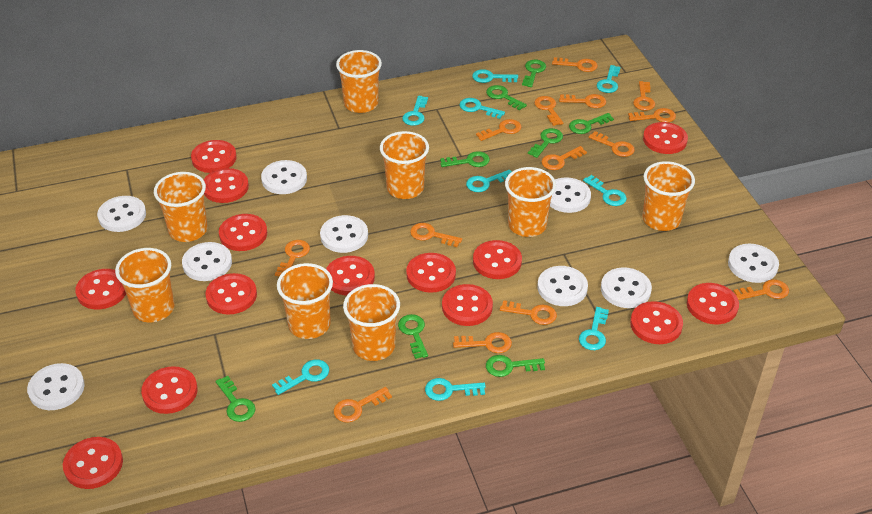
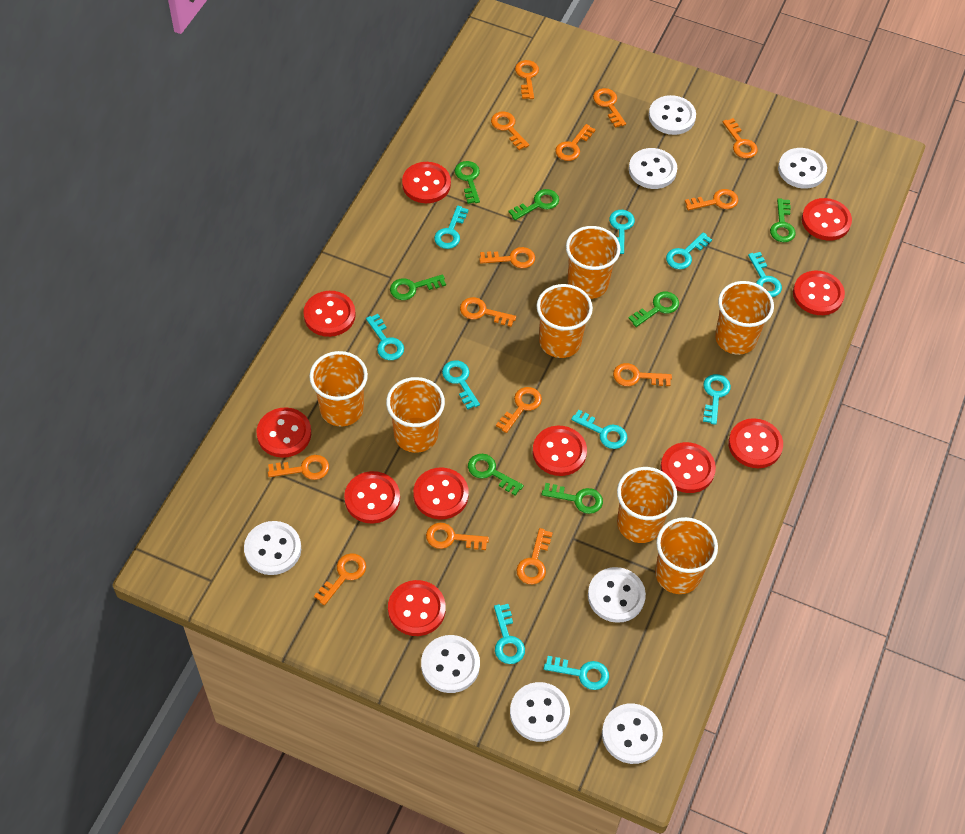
green key: [215,376,256,422] [398,314,428,359] [440,151,490,167] [486,85,527,110] [486,355,545,377] [522,60,546,87] [528,128,563,158] [569,113,614,134] = 8 -> [390,274,446,300] [455,161,480,204] [468,454,524,496] [509,189,559,220] [542,483,603,514] [628,292,679,327] [770,198,796,242] = 7
orange cup: [115,248,174,322] [154,172,208,242] [277,263,333,339] [336,50,382,113] [343,284,400,361] [380,131,429,199] [505,167,556,237] [642,161,695,231] = 8 -> [309,351,368,426] [386,377,445,453] [536,284,593,358] [566,226,621,299] [617,467,677,543] [655,517,718,594] [715,281,774,355] = 7
red button: [63,437,123,489] [75,269,126,309] [141,366,198,414] [191,140,237,173] [204,168,249,203] [206,273,257,315] [219,214,267,251] [326,256,375,296] [406,253,456,293] [442,284,493,326] [473,240,522,279] [630,301,683,344] [643,122,688,154] [687,283,739,324] = 14 -> [257,407,311,458] [303,291,356,337] [344,471,400,524] [388,580,446,636] [402,162,451,203] [413,468,469,519] [533,426,587,476] [660,442,716,493] [728,418,783,468] [793,271,845,315] [802,198,852,241] = 11
turquoise key: [272,359,329,395] [402,96,428,126] [425,378,486,401] [459,98,505,119] [466,170,512,192] [472,69,518,83] [579,307,609,350] [583,175,627,206] [596,65,620,93] = 9 -> [366,314,404,360] [434,206,469,249] [442,360,480,410] [494,604,525,664] [544,656,609,690] [571,410,627,449] [609,210,635,254] [666,232,712,269] [703,374,731,425] [748,252,782,297] = 10
white button: [27,363,85,410] [97,196,146,232] [182,242,232,281] [261,160,307,194] [320,215,368,253] [537,266,588,306] [550,177,591,213] [601,267,652,308] [728,244,779,283] = 9 -> [244,521,301,575] [421,635,480,693] [510,682,570,742] [588,567,646,623] [602,704,663,764] [629,148,677,189] [649,95,696,135] [778,148,827,189] = 8

